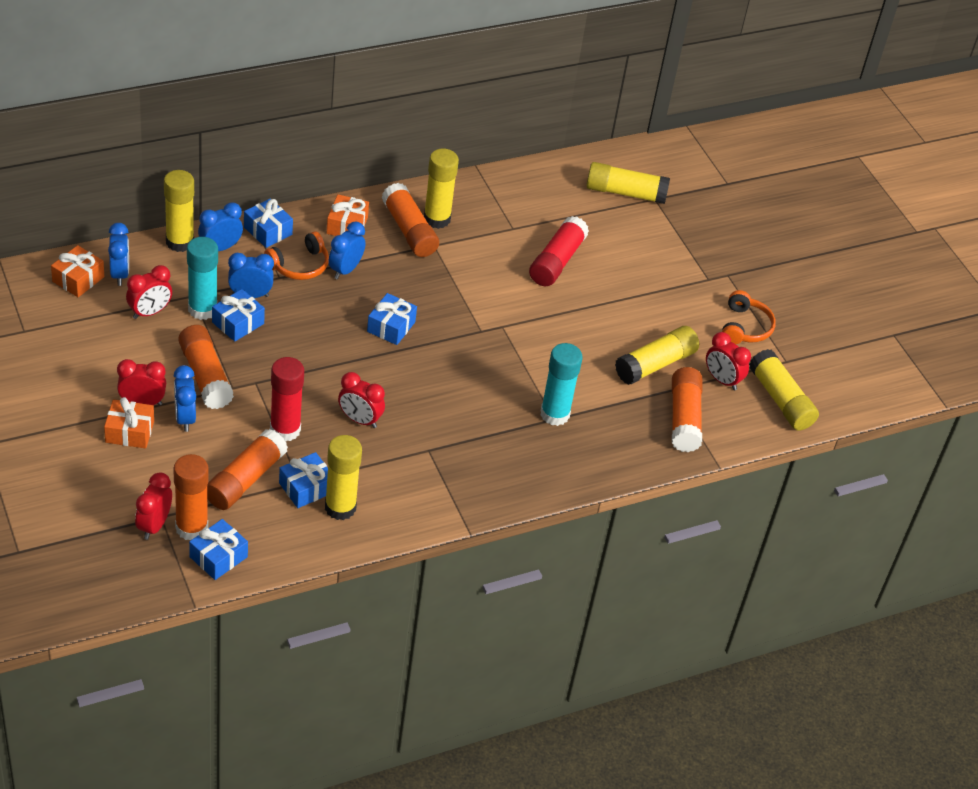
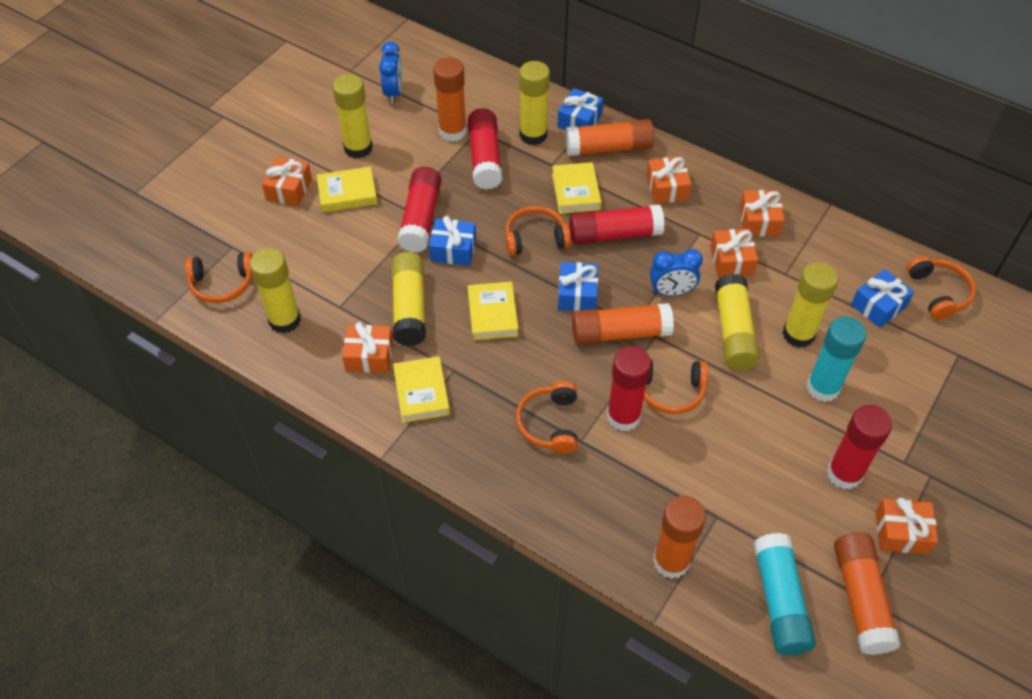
blue clock: [108,223,129,286] [174,365,196,432] [198,202,243,251] [228,253,274,298] [328,222,366,279] = 5 -> [379,42,402,103] [650,249,703,296] = 2
blue gift: [189,519,248,580] [212,289,265,342] [244,198,293,248] [279,452,328,508] [367,293,417,345] = 5 -> [429,216,476,266] [557,88,603,130] [558,262,598,311] [851,269,914,328] = 4
orange gift: [51,245,104,297] [104,397,154,449] [327,194,369,236] = 3 -> [262,157,312,206] [342,322,393,373] [646,156,692,204] [710,229,758,278] [740,190,784,236] [876,498,938,554] = 6
orange headphones: [264,231,329,280] [722,290,776,344] = 2 -> [185,252,253,303] [505,206,571,256] [516,381,578,454] [644,360,709,414] [907,256,976,320] = 5
red clock: [117,359,166,406] [126,265,172,319] [135,472,172,540] [338,372,385,428] [706,332,751,390] = 5 -> none = 0
red glue stick: [270,357,304,442] [529,216,589,286] = 2 -> [397,166,441,253] [468,108,502,190] [569,204,665,245] [607,346,651,431] [827,405,892,490] = 5
yellow book: none = 0 -> [317,166,377,212] [393,356,450,423] [468,282,518,340] [552,162,602,214] = 4

